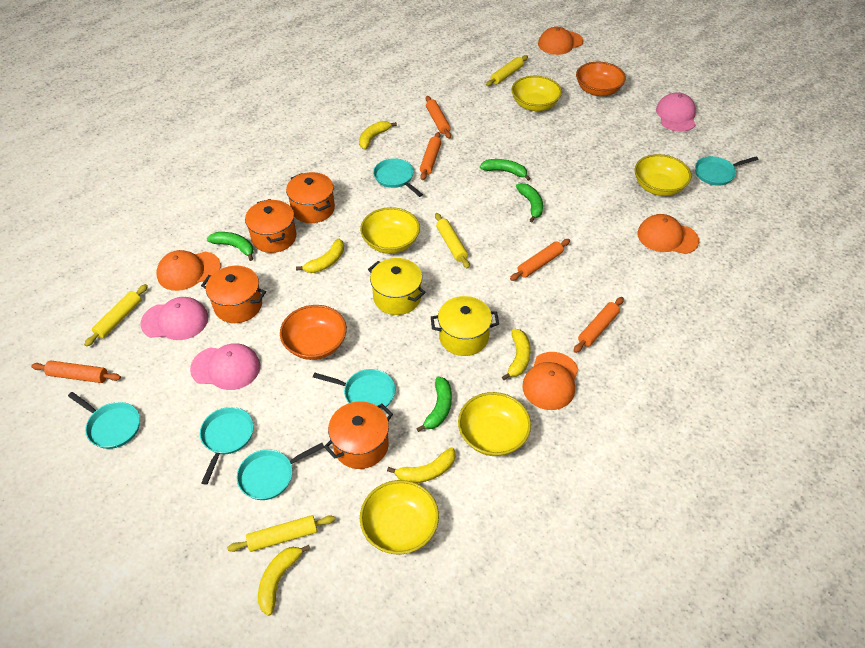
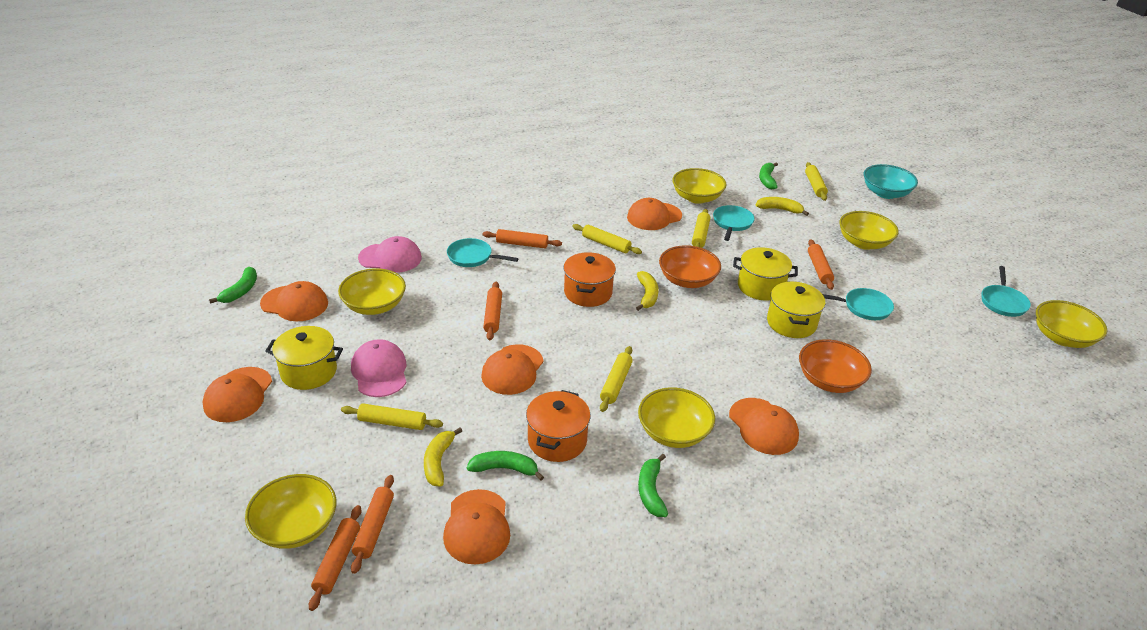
orange cap: [157,250,221,291] [522,352,579,410] [538,27,583,55] [638,214,699,254] = 4 -> [203,367,272,422] [260,281,328,321] [443,489,510,565] [481,344,544,395] [627,198,682,230] [729,398,799,455] = 6
orange pot: [201,266,266,323] [245,199,296,253] [286,172,335,223] [324,401,393,469] = 4 -> [526,390,591,462] [563,252,616,307] = 2
pink cap: [140,297,208,340] [190,343,260,390] [656,92,696,132] = 3 -> [351,339,406,397] [358,236,422,273] = 2
turquoise bowl: none = 0 -> [863,164,918,199] = 1
turquoise pan: [68,392,140,449] [200,407,254,485] [237,443,324,500] [313,369,395,410] [373,158,423,197] [695,156,759,186] = 6 -> [447,238,518,267] [713,205,755,241] [823,288,894,320] [982,266,1031,317] = 4
yellow banana: [258,545,310,616] [296,239,344,273] [359,121,397,149] [387,447,456,483] [502,329,531,380] = 5 -> [424,428,462,487] [636,271,659,311] [755,197,809,216] = 3
yellow bowl: [360,207,420,254] [360,480,439,554] [458,392,531,456] [511,76,562,111] [635,154,692,196] = 5 -> [245,474,336,549] [338,268,406,315] [638,387,715,448] [672,168,727,204] [839,211,899,250] [1036,300,1107,348] = 6
yellow pot: [368,258,426,315] [431,296,499,356] = 2 -> [265,326,343,390] [733,247,798,301] [767,281,825,338] = 3
yellow rolling pin: [84,284,148,347] [227,515,335,552] [435,213,470,269] [486,55,528,86] = 4 -> [341,403,443,430] [572,224,642,254] [600,346,633,412] [692,209,710,248] [805,162,828,201] = 5

